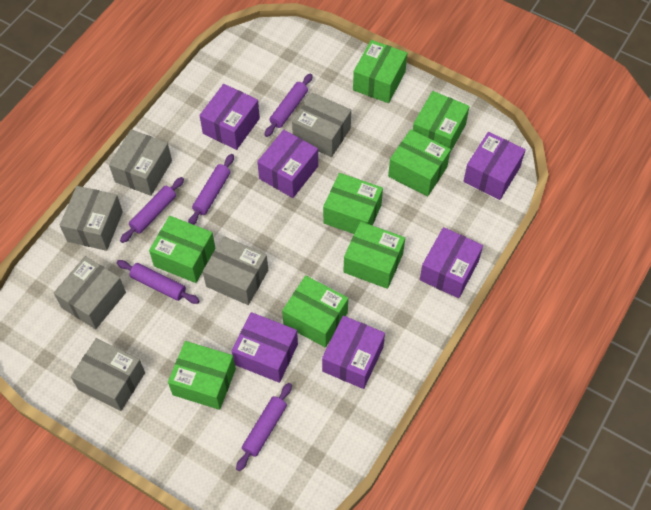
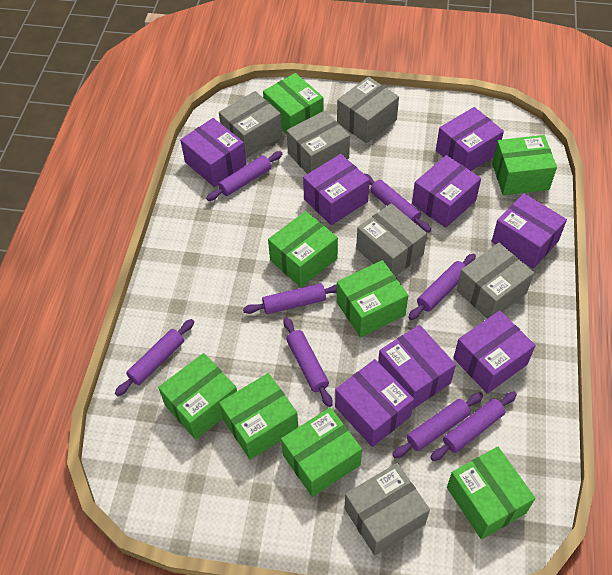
purple box: [199,84,260,150] [232,312,298,383] [257,130,318,198] [322,316,385,389] [420,227,483,298] [463,132,526,200] = 6 -> [180,118,246,187] [303,154,370,225] [335,359,414,447] [378,325,456,409] [412,155,481,228] [436,107,504,171] [454,310,536,394] [491,193,567,269] = 8
purple rolling pin: [117,260,200,304] [120,177,184,243] [188,154,234,225] [236,383,292,471] [265,73,313,137] = 5 -> [115,319,194,396] [206,151,283,201] [243,283,337,314] [284,317,333,407] [363,173,431,233] [392,392,483,458] [408,254,476,320] [430,392,517,461] = 8

